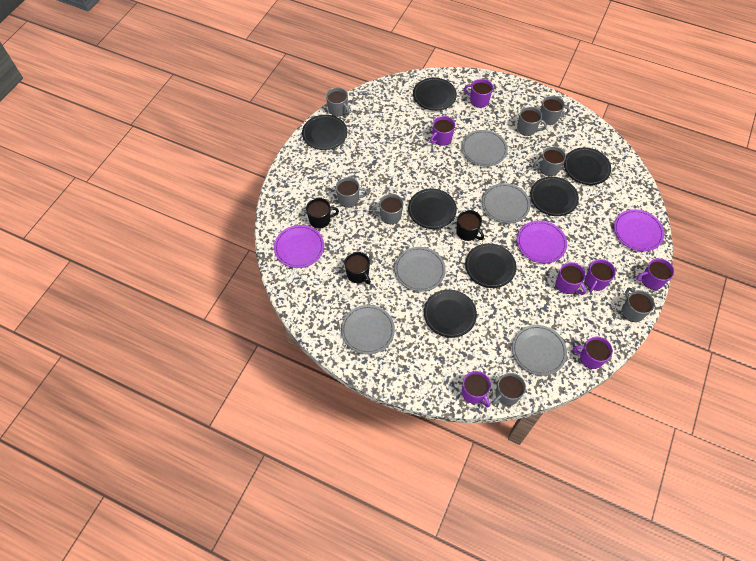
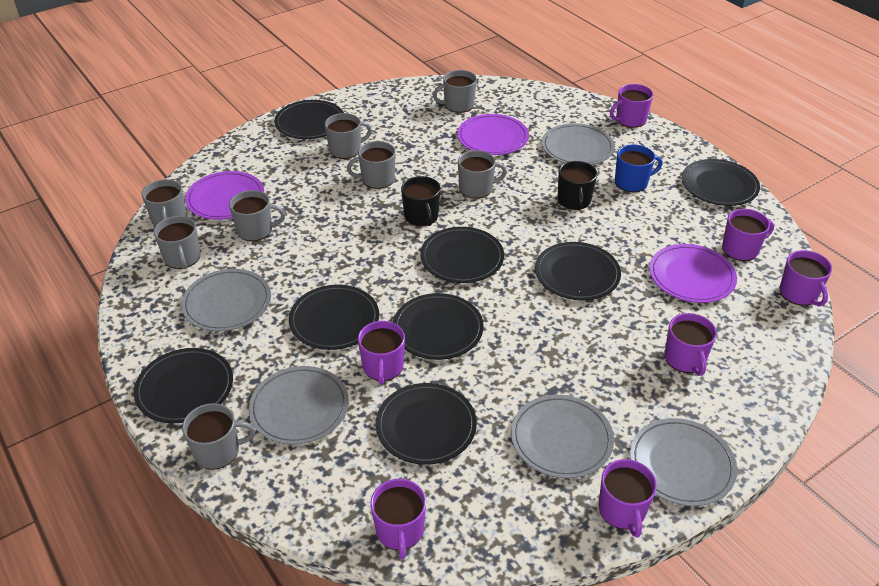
black mug: [306,198,339,229] [344,252,371,284] [456,210,484,241] = 3 -> [401,176,440,226] [558,161,597,210] = 2
black plate: [302,115,347,150] [408,189,457,229] [413,78,457,111] [424,289,477,338] [465,243,516,288] [530,177,579,216] [564,147,611,185] = 7 -> [134,348,233,424] [274,100,344,139] [289,285,379,350] [375,383,477,465] [393,293,484,360] [420,227,504,283] [535,242,621,300] [682,159,760,206] = 8
blue mug: none = 0 -> [615,144,663,192] = 1

